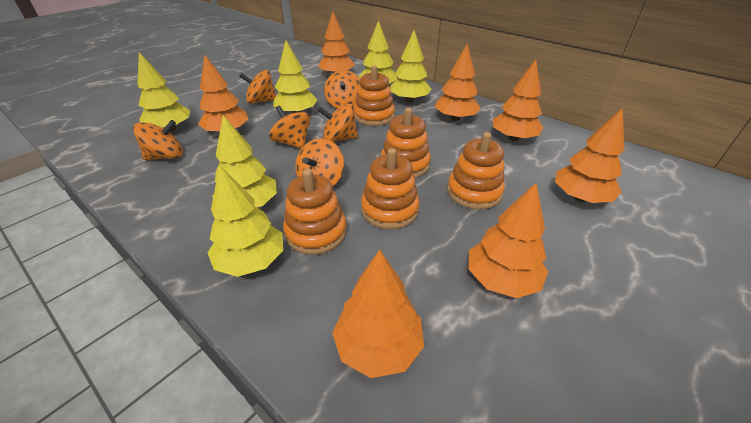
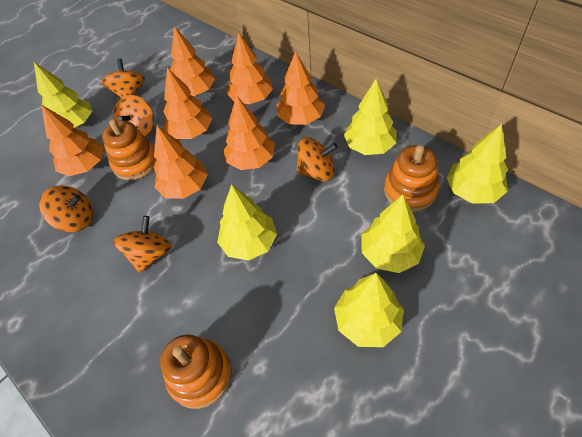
orange spinning top: [133,120,183,160] [239,70,276,104] [269,105,311,148] [295,138,344,186] [318,104,358,142] [324,70,360,109] = 6 -> [39,186,93,232] [102,59,145,98] [113,95,154,137] [113,216,172,273] [297,137,338,181] = 5
orange stacking toy: [283,169,347,255] [354,65,395,126] [361,148,420,229] [381,107,431,178] [447,132,505,210] = 5 -> [102,119,157,180] [160,334,232,409] [384,145,439,212] = 3

